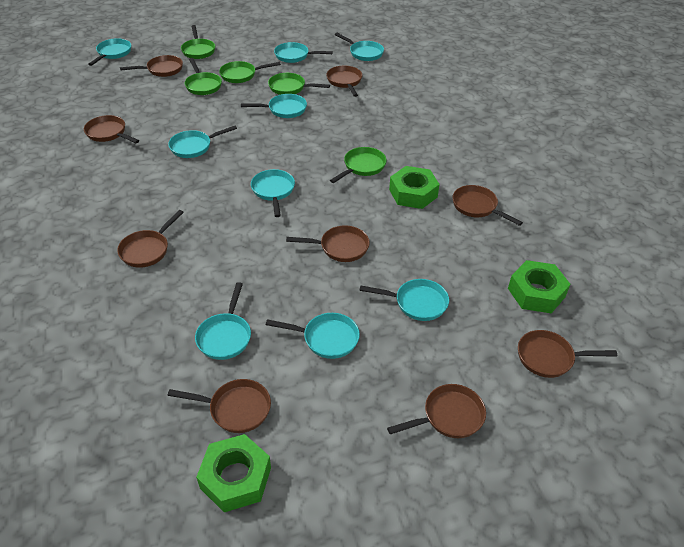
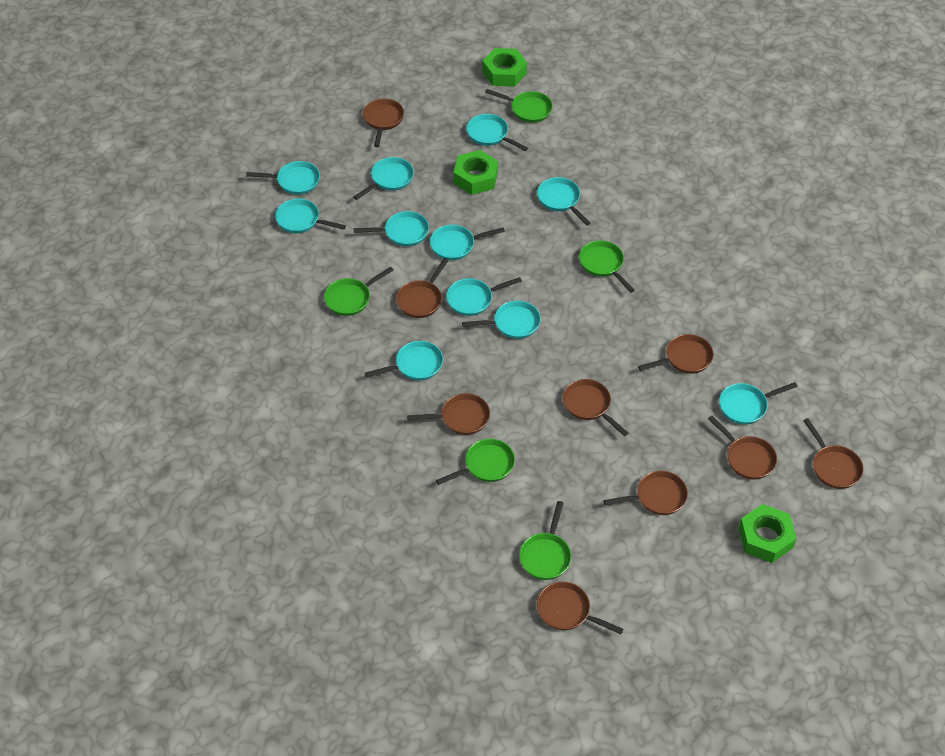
turquoise pan: [88,38,131,66] [168,126,237,158] [195,282,251,360] [241,94,307,118] [251,169,295,217] [266,313,360,359] [274,42,333,63] [335,32,384,61] [359,279,449,321] = 9 -> [246,161,320,195] [275,199,346,233] [354,157,414,200] [354,211,429,246] [365,341,443,380] [430,225,505,260] [447,277,522,316] [462,301,541,339] [467,114,528,151] [537,177,590,226] [719,382,798,425] = 11

